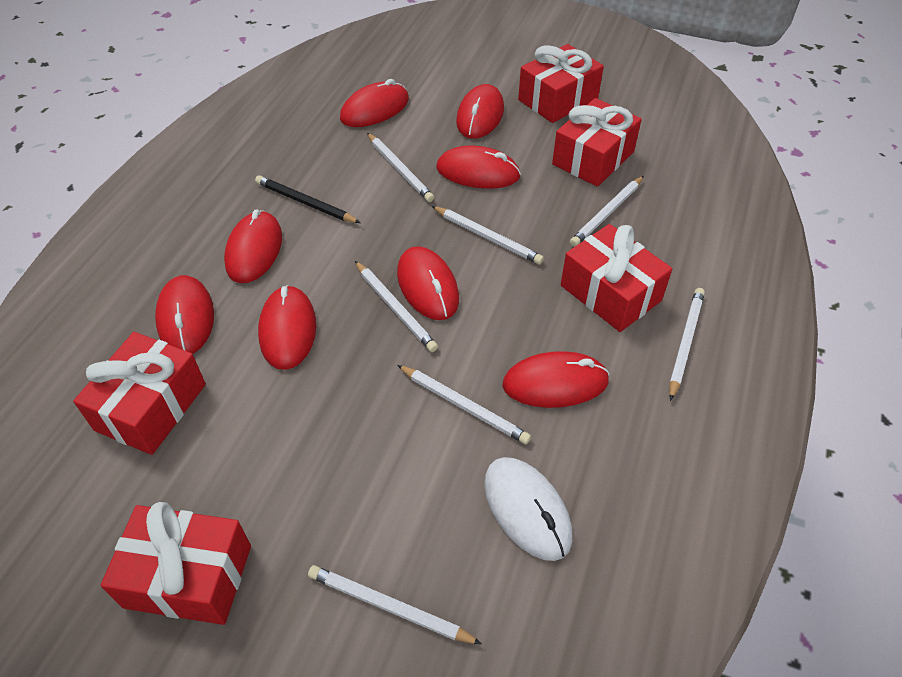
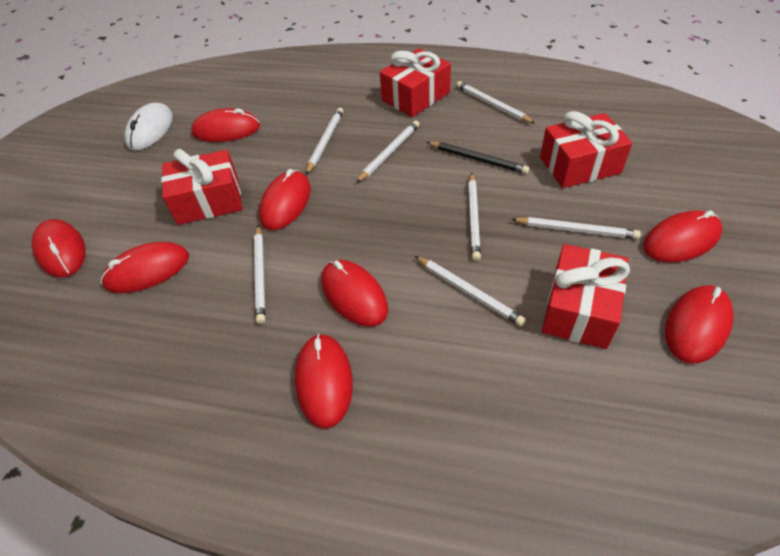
red gift: [73,332,206,455] [101,502,251,625] [518,44,604,123] [552,98,642,187] [561,224,672,332] = 5 -> [161,149,242,225] [380,48,451,117] [540,111,632,188] [542,244,630,349] = 4

